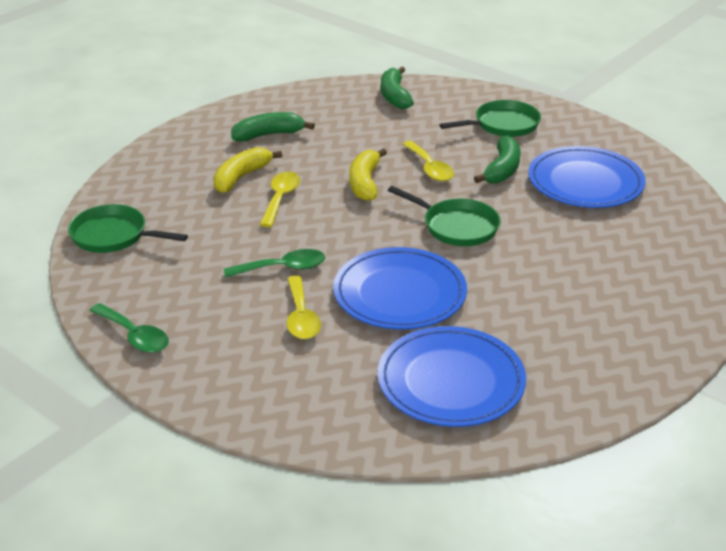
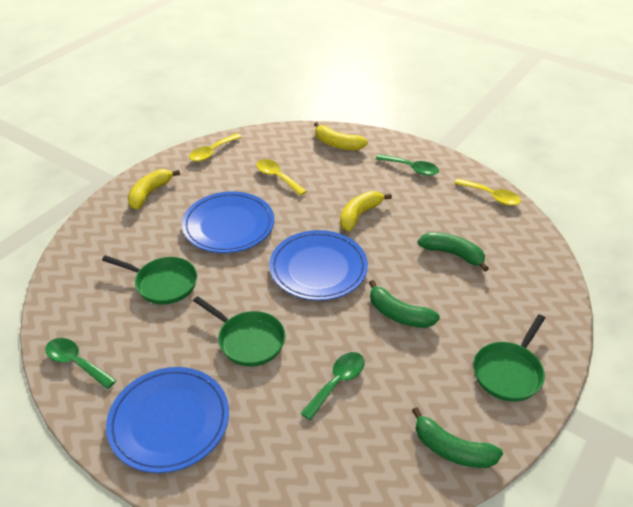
green spoon: [89,303,169,353] [224,249,325,278] = 2 -> [45,338,116,389] [300,352,365,420] [376,154,439,176] = 3
yellow banana: [213,147,282,193] [349,148,387,201] = 2 -> [128,169,180,209] [314,122,368,150] [340,191,392,231] = 3

